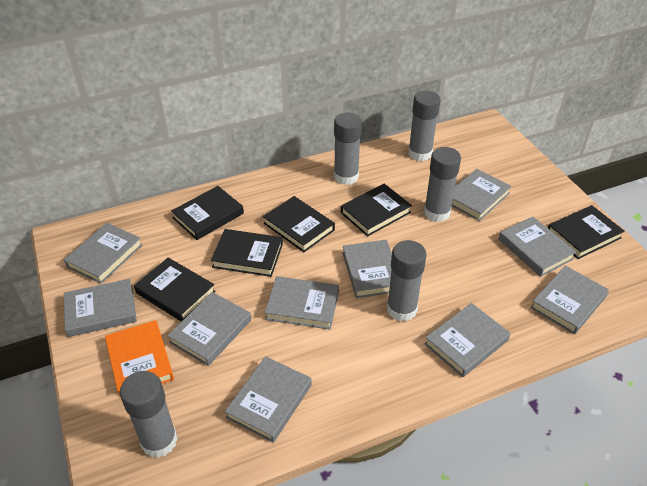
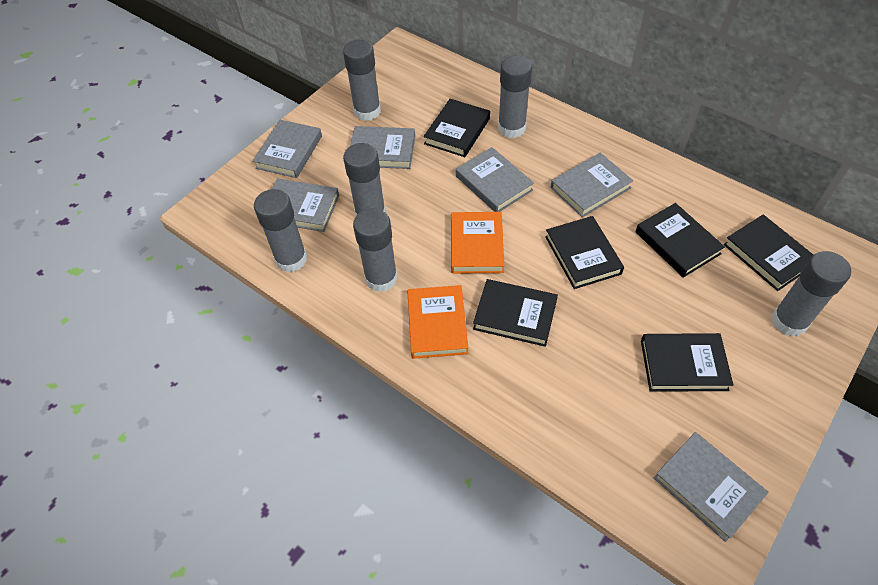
grey book: [64,223,142,284] [64,279,137,337] [168,292,251,366] [225,356,312,443] [265,276,339,330] [342,240,392,298] [425,303,510,377] [451,169,512,221] [499,217,577,277] [530,266,609,334] = 10 -> [253,120,322,178] [272,179,339,232] [350,126,415,169] [456,147,534,212] [551,153,633,217] [654,432,768,542] = 6
grey glue stick: [120,371,178,458] [334,113,362,185] [387,240,427,321] [408,91,441,161] [424,147,461,222] = 5 -> [254,189,307,273] [343,40,381,121] [343,143,386,216] [353,208,398,292] [498,56,532,138] [772,251,851,337] = 6
orange book: [105,320,174,398] = 1 -> [407,285,468,359] [451,212,504,274] = 2

